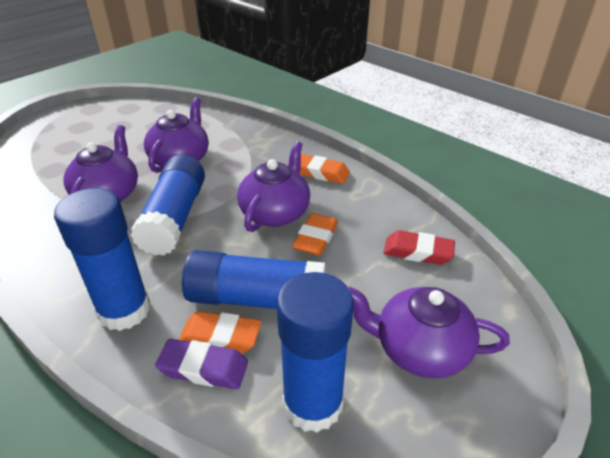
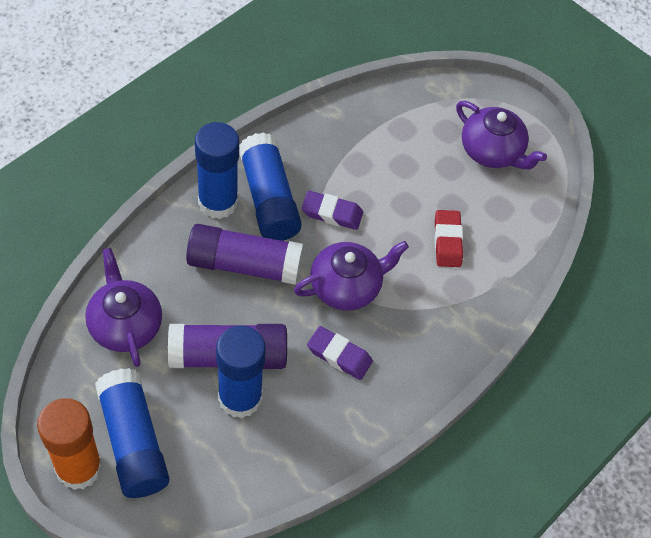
orange eraser: [179,311,261,353] [292,213,338,256] [300,154,350,184] = 3 -> none = 0
orange glue stick: none = 0 -> [37,398,102,490] = 1
purple eraser: [155,339,248,389] = 1 -> [302,191,363,230] [307,326,373,380] = 2
purple glue stick: none = 0 -> [168,324,287,369] [186,224,303,285] = 2
purple teapot: [63,125,138,202] [144,97,209,173] [237,141,310,232] [348,287,510,378] = 4 -> [85,248,162,367] [294,241,409,311] [456,101,547,169] = 3

